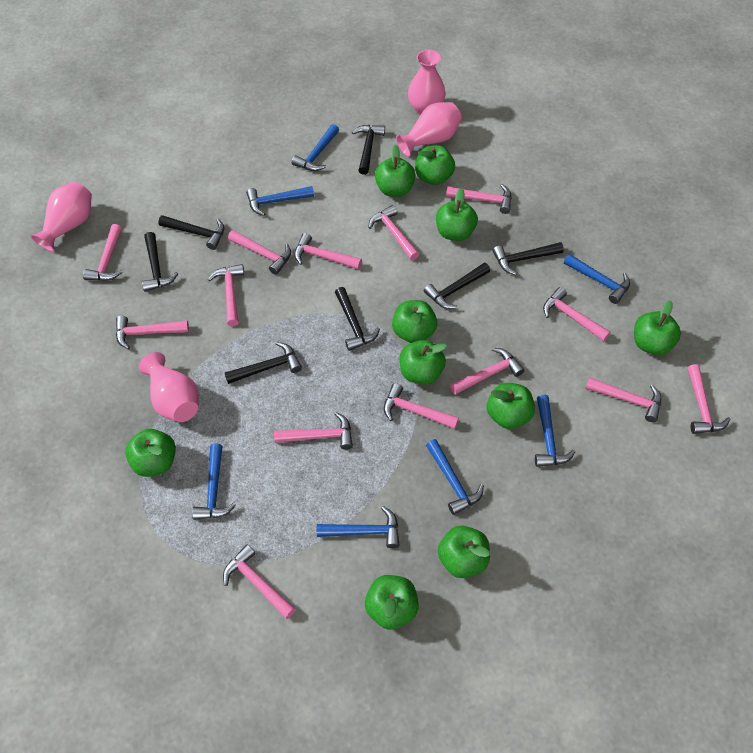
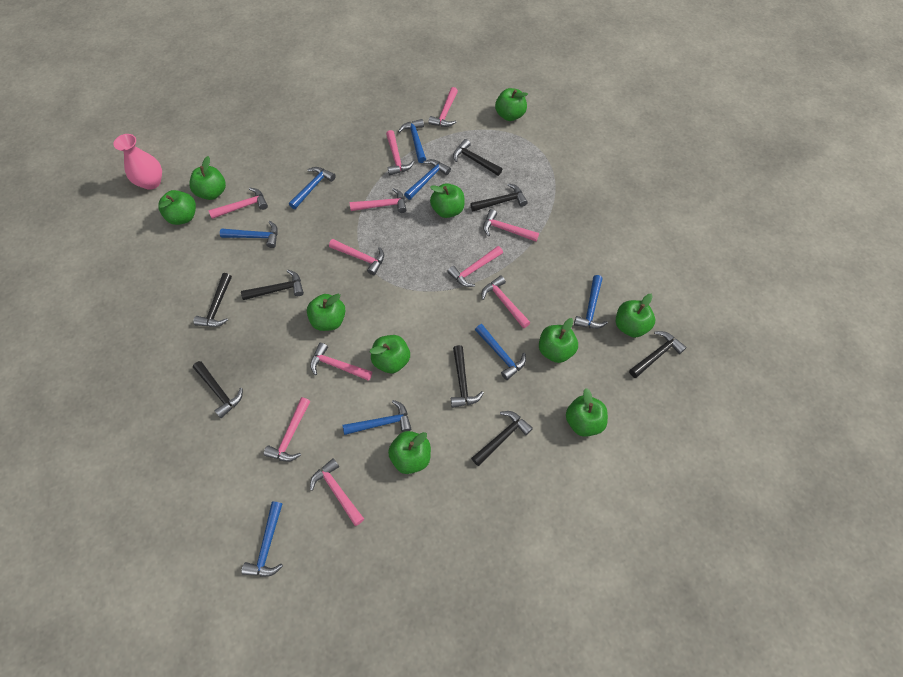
black hammer: [142,232,178,292] [158,215,224,250] [225,342,302,384] [335,287,380,351] [352,125,385,175] [424,263,490,309] [493,242,564,275] = 7 -> [193,273,232,327] [193,361,243,418] [241,270,304,300] [451,345,484,408] [453,139,502,176] [470,183,528,211] [471,411,533,466] [629,331,687,378] = 8
blue hammer: [192,444,236,520] [246,186,314,216] [292,124,339,171] [317,506,400,548] [426,439,484,515] [535,395,575,467] [564,254,630,304] = 7 -> [220,221,278,248] [241,501,283,577] [289,167,336,209] [343,400,411,435] [398,119,426,163] [404,159,451,200] [475,324,526,380] [574,275,608,329] = 8
pink hammer: [83,224,122,281] [116,316,189,350] [208,264,244,326] [223,544,296,619] [228,230,291,275] [274,412,353,450] [294,233,362,269] [368,205,419,260] [384,383,459,429] [446,184,512,214] [450,348,525,395] [543,287,611,341] [585,377,662,422] [687,364,731,434] = 14 -> [209,188,268,219] [264,397,310,462] [310,343,372,381] [310,458,364,526] [329,239,384,275] [350,188,407,213] [386,130,414,175] [428,87,458,127] [447,246,503,287] [482,275,530,328] [483,209,539,242] = 11
pink vase: [31,182,92,252] [139,352,199,422] [396,102,462,157] [408,49,446,115] = 4 -> [114,134,162,190] = 1

